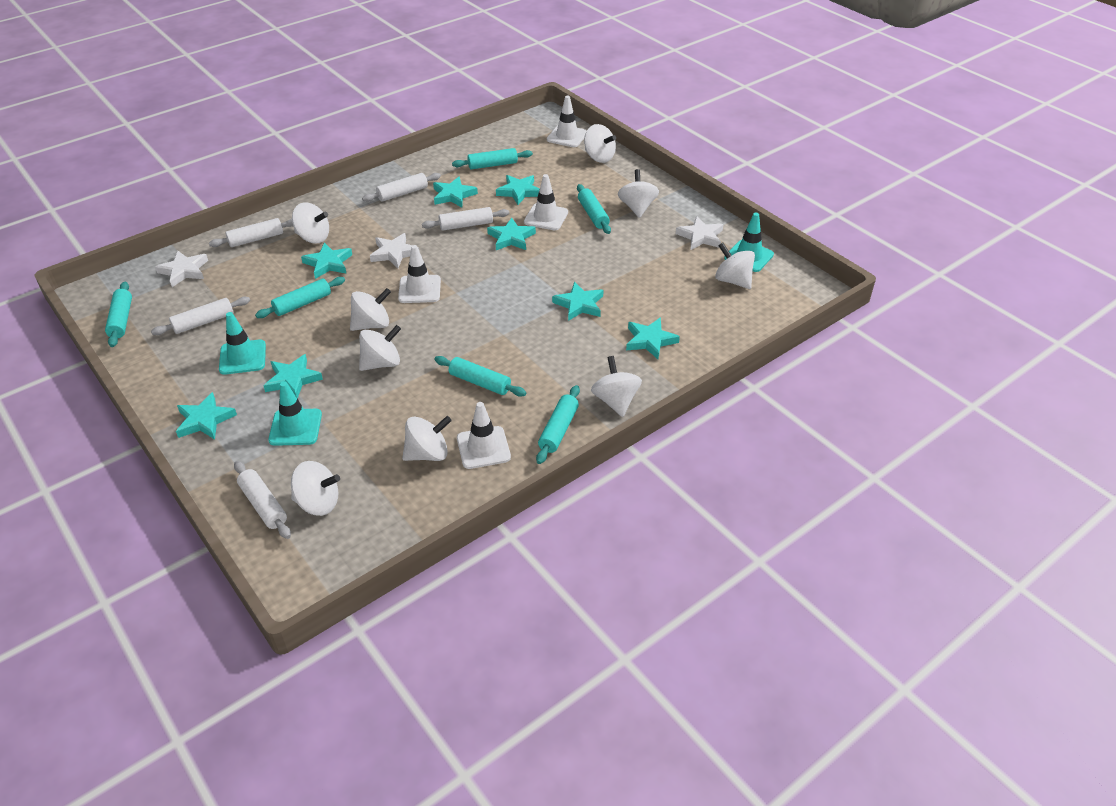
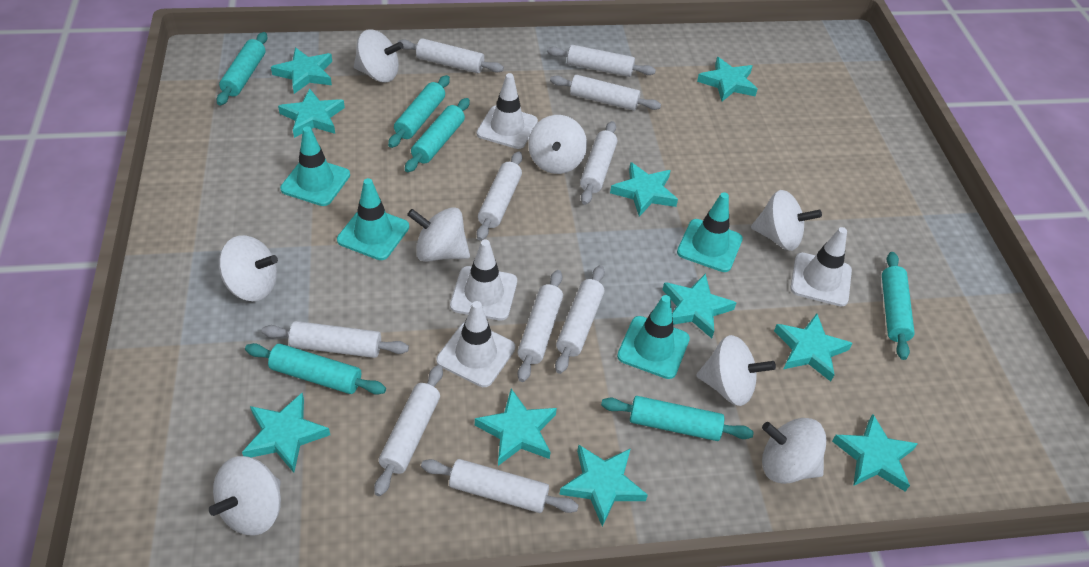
turquoise star: [176,392,237,440] [263,354,323,399] [301,243,352,279] [433,176,478,207] [487,218,536,250] [496,175,540,205] [552,282,603,321] [626,317,680,359] = 8 -> [242,393,330,473] [271,47,332,94] [278,88,345,138] [475,389,557,466] [559,444,648,527] [610,162,678,217] [662,273,736,338] [697,57,758,101] [774,314,853,381] [832,414,918,492] = 10
turquoise traffic cone: [219,312,266,375] [268,381,322,446] [724,213,774,272] = 3 -> [280,126,350,206] [337,178,409,260] [617,295,690,379] [677,192,743,272] = 4
white rolling pin: [151,297,250,335] [209,218,293,247] [234,461,291,539] [362,173,441,202] [422,207,509,231] = 5 -> [262,321,409,358] [374,365,443,496] [397,38,504,73] [421,459,579,513] [477,151,522,241] [517,270,563,382] [547,45,656,77] [550,75,661,111] [555,265,605,374] [580,121,617,205] = 10
white spinning top: [291,461,340,516] [292,203,329,243] [350,288,391,331] [359,325,401,371] [402,416,452,461] [584,124,616,163] [591,356,642,417] [618,169,659,218] [715,243,755,289] = 9 -> [209,456,281,536] [219,235,278,301] [354,29,404,82] [407,207,470,262] [528,115,587,174] [696,335,776,406] [751,190,822,251] [762,418,826,484] = 8
white star: [155,251,208,287] [370,233,420,268] [676,216,724,250] = 3 -> none = 0

